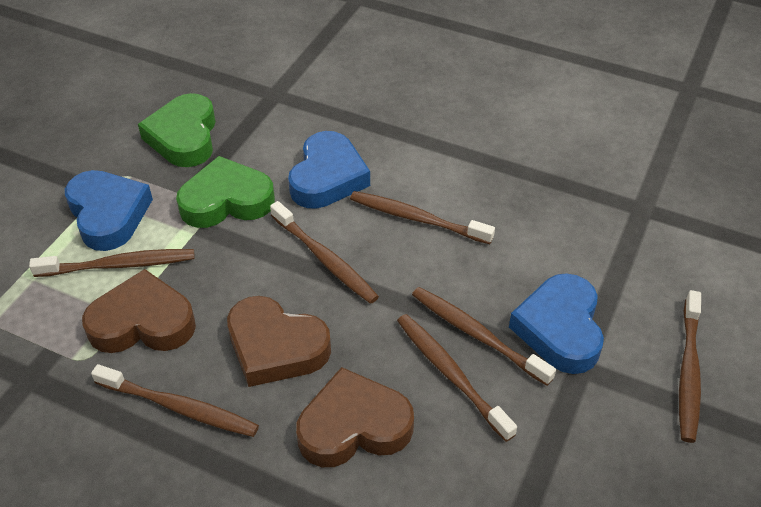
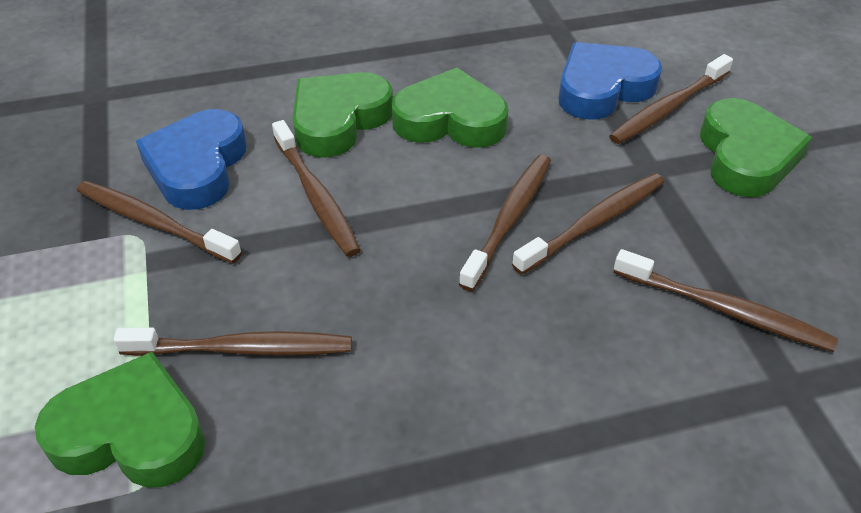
blue heart: [65,170,153,251] [288,131,370,209] [509,273,604,374] = 3 -> [136,109,247,210] [558,42,662,120] = 2
brown heart: [82,269,196,353] [227,296,331,387] [296,367,414,467] = 3 -> none = 0
green heart: [138,93,216,167] [176,156,275,228] = 2 -> [35,352,205,488] [292,72,393,158] [392,68,508,148] [700,98,812,197] = 4

